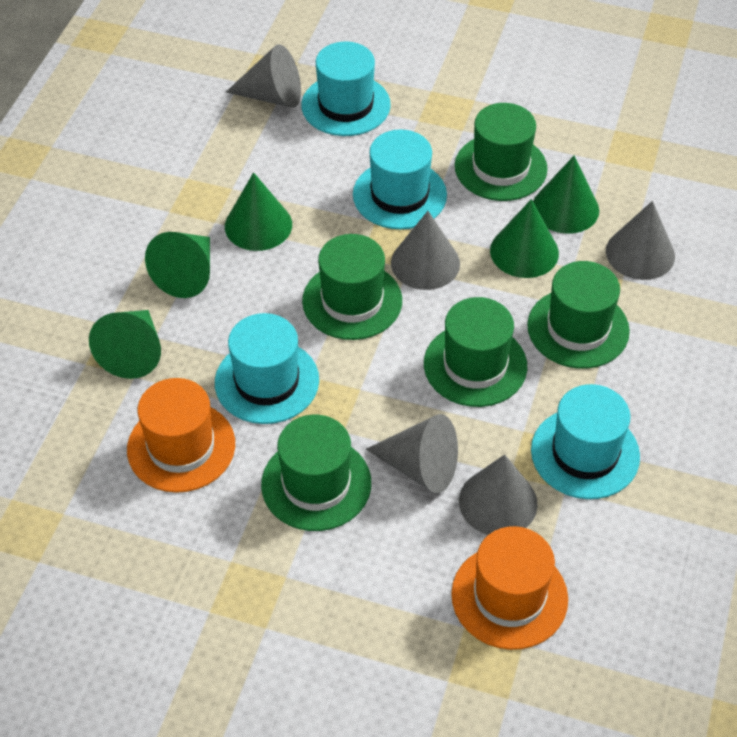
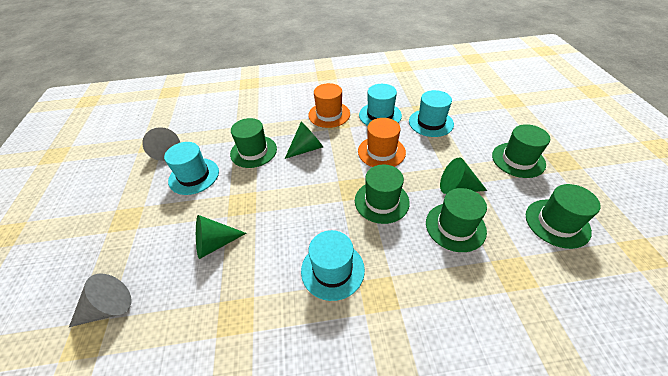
green cone: [89,310,161,379] [145,232,210,298] [225,172,292,251] [490,199,559,278] [533,156,599,234] = 5 -> [196,215,247,259] [285,121,323,159] [440,157,487,194] = 3
grey cone: [226,44,301,108] [366,414,458,493] [391,211,460,290] [459,454,538,535] [606,201,675,280] = 5 -> [69,274,132,327] [142,127,180,161] = 2

